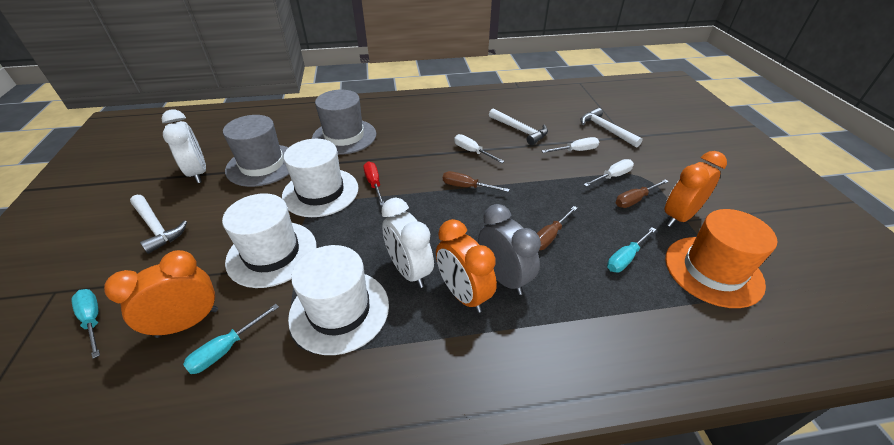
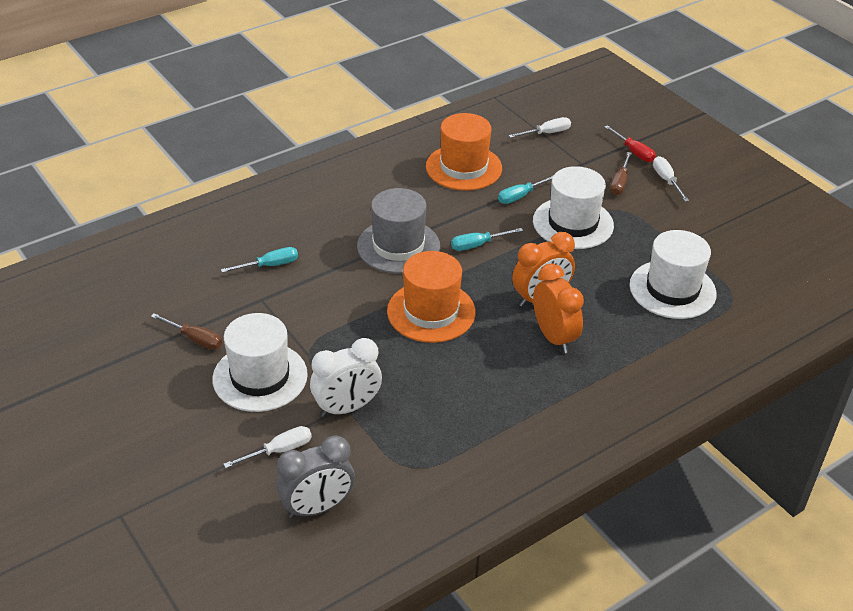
brown screwdriver: [443,171,510,192] [537,206,577,250] [616,179,669,208] = 3 -> [151,313,222,350] [610,152,632,195] = 2
grey hat: [223,115,289,187] [312,90,376,155] = 2 -> [357,188,440,273] = 1
orange clock: [104,250,218,338] [436,219,497,313] [665,151,727,227] = 3 -> [512,232,575,307] [533,263,584,353] = 2
orange hat: [665,209,777,308] = 1 -> [387,251,476,343] [426,113,502,191] = 2
white clock: [161,109,206,183] [381,198,434,288] = 2 -> [310,338,382,417] = 1
white hammer: [130,195,187,254] [489,108,548,145] [580,108,643,148] = 3 -> none = 0

